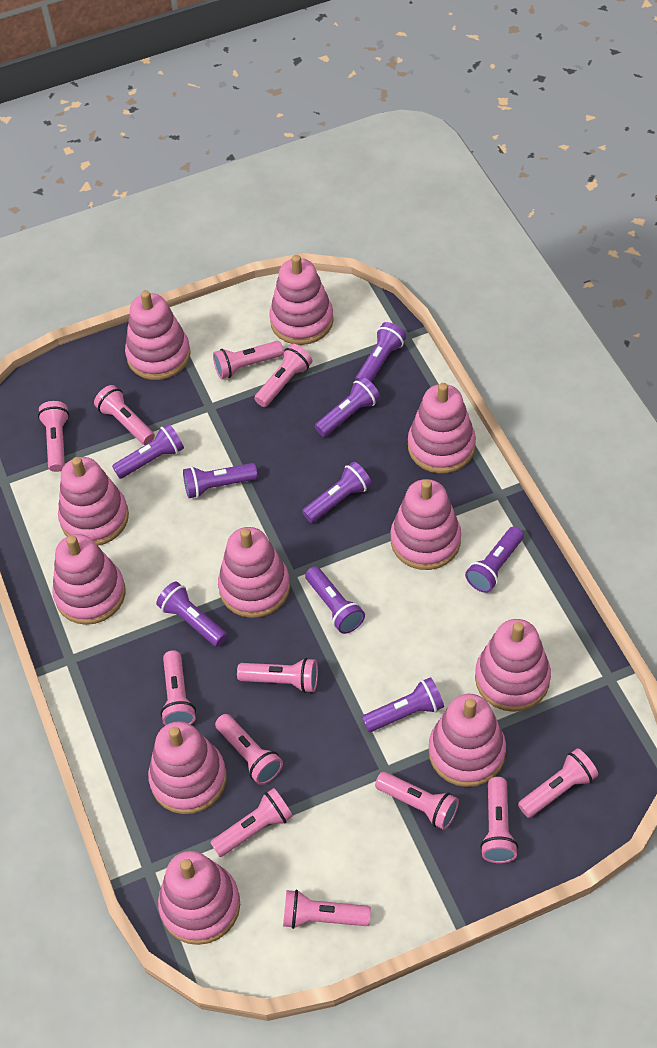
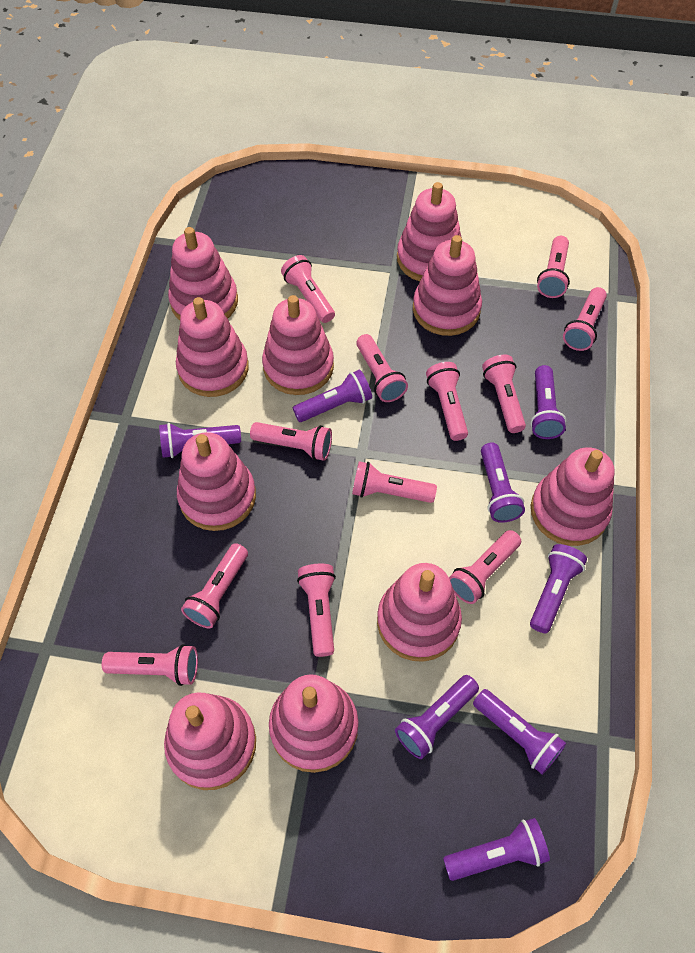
pink stacking toy: [52,534,126,625] [58,457,129,546] [125,290,191,380] [148,721,226,814] [158,851,240,945] [218,527,290,618] [269,255,334,345] [390,479,461,570] [408,383,476,473] [429,694,506,787] [475,619,551,712] = 11 -> [164,692,256,790] [168,227,238,320] [176,297,249,397] [177,432,256,531] [262,295,334,395] [269,674,358,773] [377,563,462,662] [397,182,462,282] [413,235,482,336] [531,447,615,546] = 10
purple flashlight: [112,424,184,479] [156,581,227,647] [183,463,258,498] [302,462,372,523] [305,566,365,634] [315,377,380,437] [356,322,406,382] [362,677,444,732] [465,527,524,593] = 9 -> [159,423,241,458] [293,369,372,422] [395,675,479,759] [443,818,550,881] [473,689,566,775] [481,443,525,523] [530,365,566,439] [530,544,587,633] = 8

